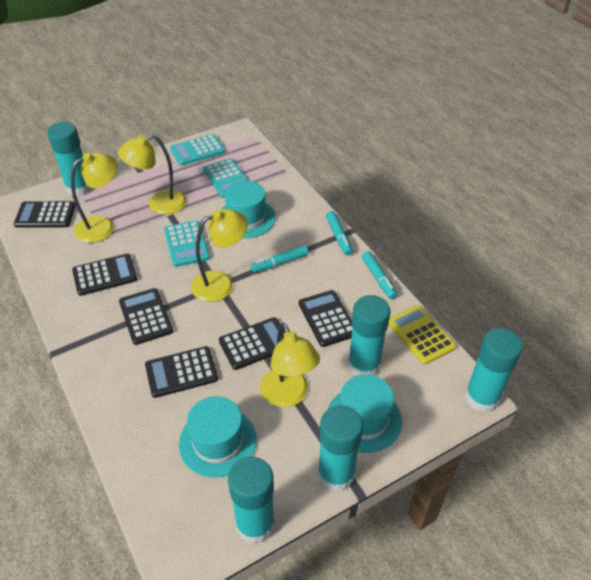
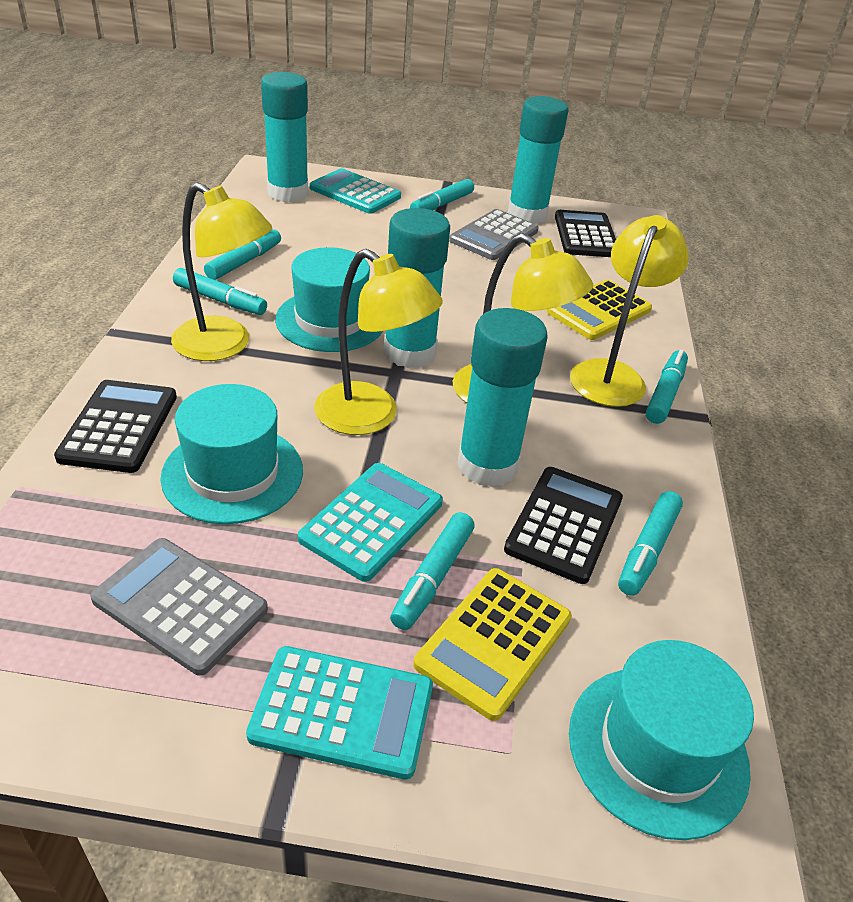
black calculator: [14,201,76,228] [72,254,137,296] [119,288,173,345] [145,346,218,398] [219,317,285,370] [299,290,353,347] = 6 -> [54,380,177,473] [504,467,623,584] [555,210,616,257] = 3
grey calculator: none = 0 -> [90,538,268,676] [449,209,538,260] = 2
turquoise glue stick: [47,122,91,196] [228,457,275,544] [318,405,363,492] [348,295,390,376] [465,328,523,413] = 5 -> [261,72,308,202] [384,208,450,368] [457,308,548,487] [508,96,568,224] = 4
turquoise marker: [251,245,309,273] [326,211,353,256] [362,251,397,299] = 3 -> [173,268,267,315] [204,228,281,280] [390,512,475,630] [410,179,474,210] [618,491,683,596] [646,349,688,424] = 6
yellow calculator: [388,305,456,365] = 1 -> [413,568,572,721] [547,280,652,340] = 2

